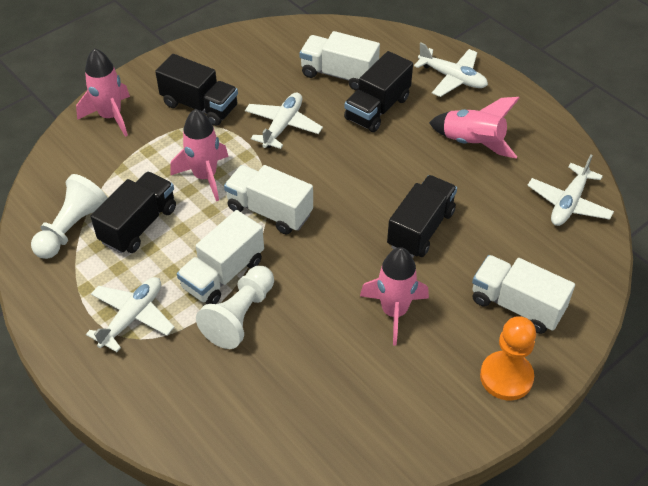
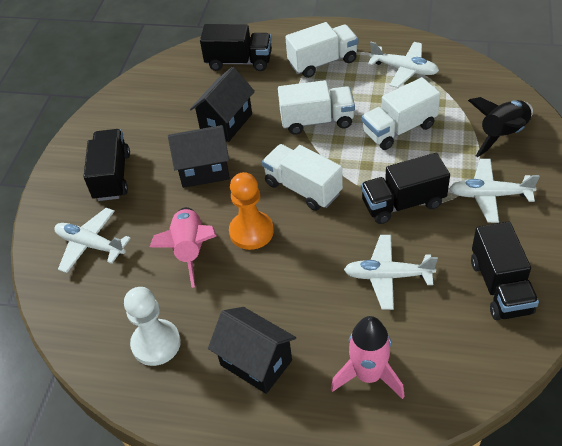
black house: none = 0 -> [168,125,230,188] [190,67,255,142] [208,307,296,394] = 3
black rocket: none = 0 -> [468,97,533,157] = 1
pink rocket: [76,48,130,137] [170,109,228,201] [360,247,429,346] [429,97,520,158] = 4 -> [150,207,217,288] [331,316,405,399] = 2
white pawn: [31,174,108,259] [196,266,274,349] = 2 -> [124,287,181,366] = 1

